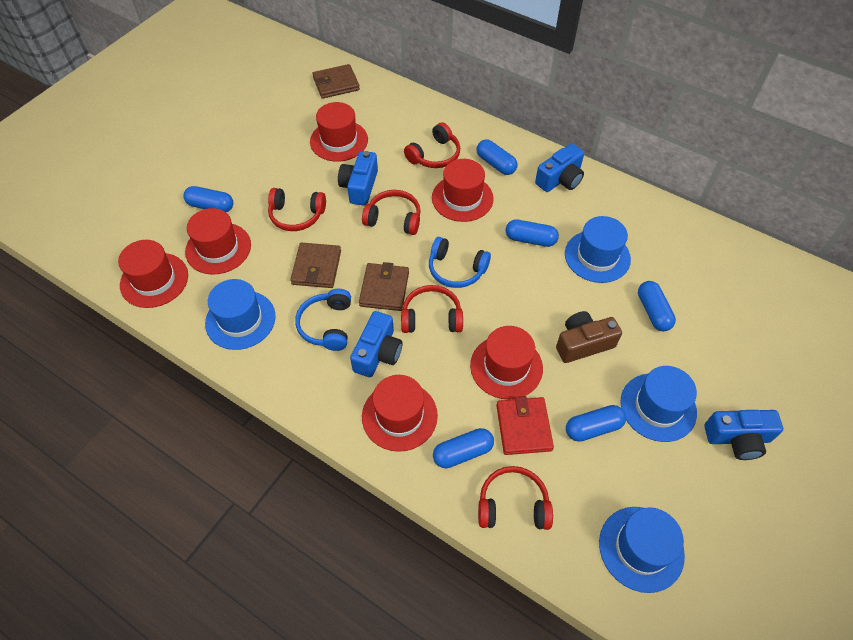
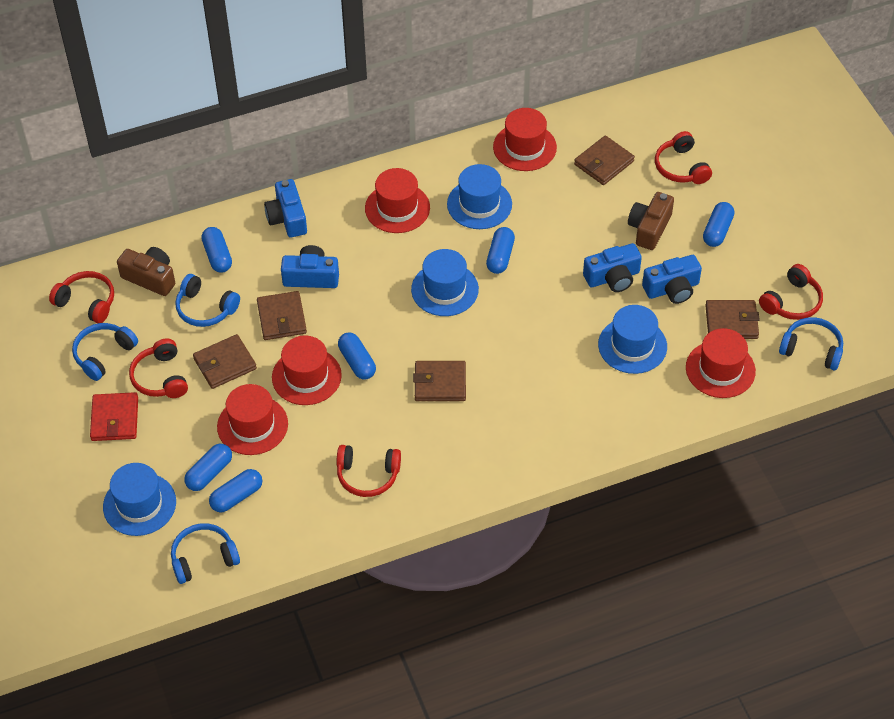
blue headphones: [295,288,351,351] [429,237,491,288] = 2 -> [72,323,138,381] [171,523,240,584] [175,274,240,327] [779,317,843,370] = 4
brown camera: [556,311,622,363] = 1 -> [117,247,175,296] [628,192,674,250] = 2
brown wallet: [290,243,341,288] [313,64,360,99] [359,262,409,311] = 3 -> [193,334,257,389] [257,291,307,340] [413,361,466,401] [574,136,635,185] [705,300,760,339] = 5
red hat: [118,240,188,308] [185,208,251,275] [310,102,368,162] [362,375,438,452] [432,159,494,222] [470,326,543,400] = 6 -> [217,384,288,455] [272,335,342,405] [365,168,430,233] [493,108,557,171] [686,328,756,398] = 5

